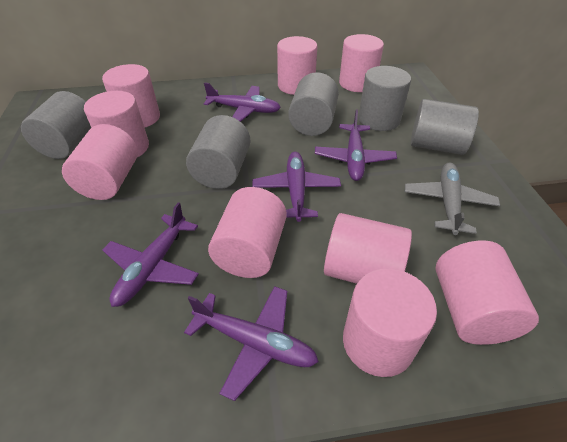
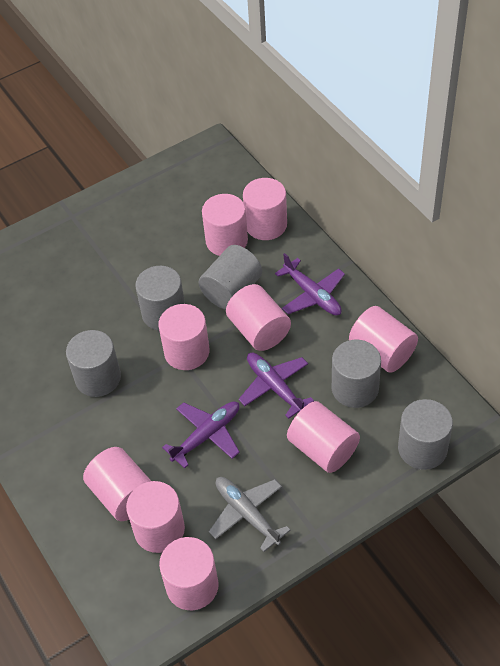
purple plane: [103,202,199,307] [184,286,319,401] [204,82,281,122] [252,152,341,222] [315,109,397,181] = 5 -> [162,401,240,468] [239,353,314,419] [275,253,345,316] = 3

